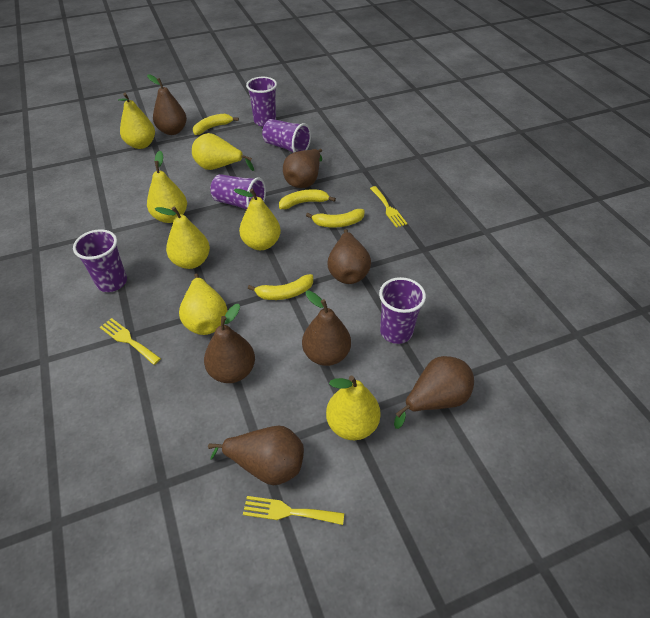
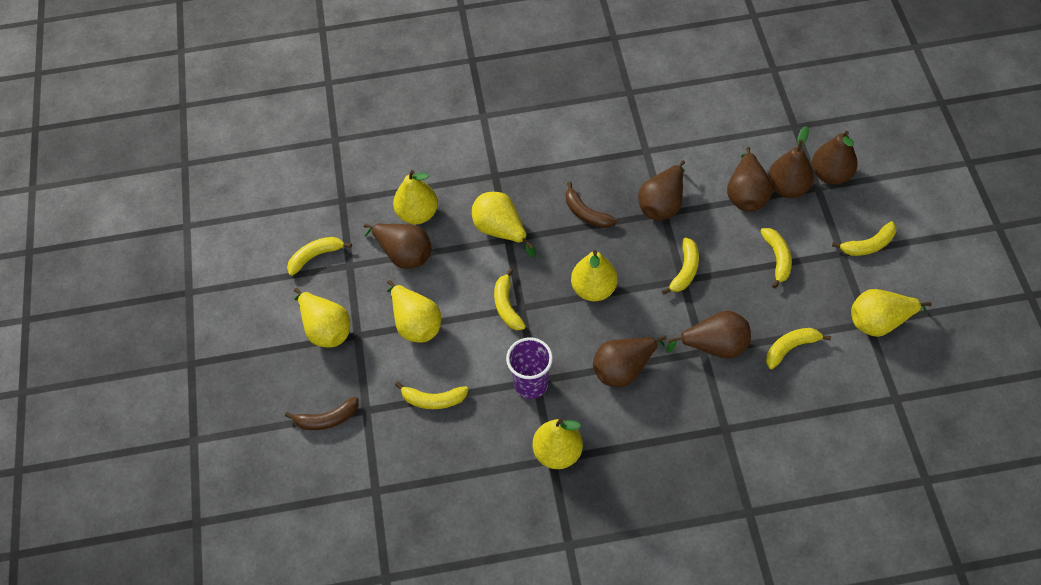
brown banana: none = 0 -> [285,396,358,430] [566,182,617,228] = 2
purple cup: [73,230,127,292] [210,174,266,210] [246,77,277,127] [262,119,311,153] [379,277,426,344] = 5 -> [506,337,553,399] = 1
yellow banana: [193,114,239,135] [248,274,313,300] [279,189,336,209] [306,209,365,227] = 4 -> [287,237,352,276] [395,382,468,409] [494,268,526,330] [662,237,699,294] [760,228,792,288] [766,328,831,369] [832,221,896,256] = 7
yellow fork: [100,318,161,365] [243,496,344,525] [370,186,407,228] = 3 -> none = 0

